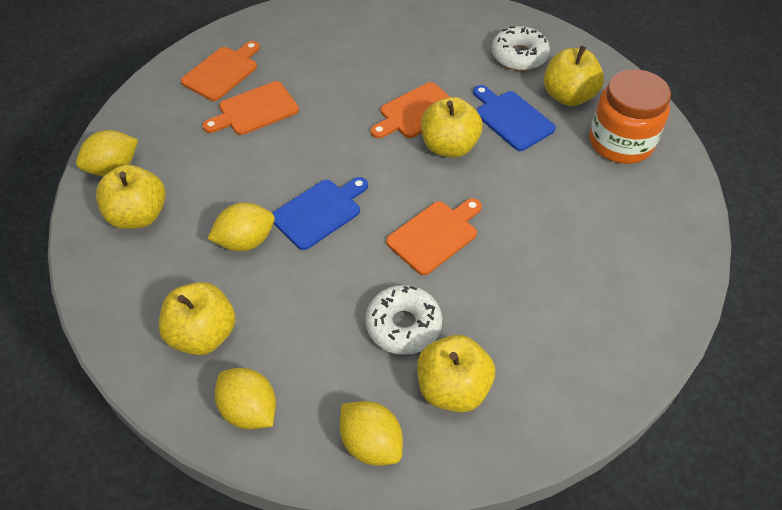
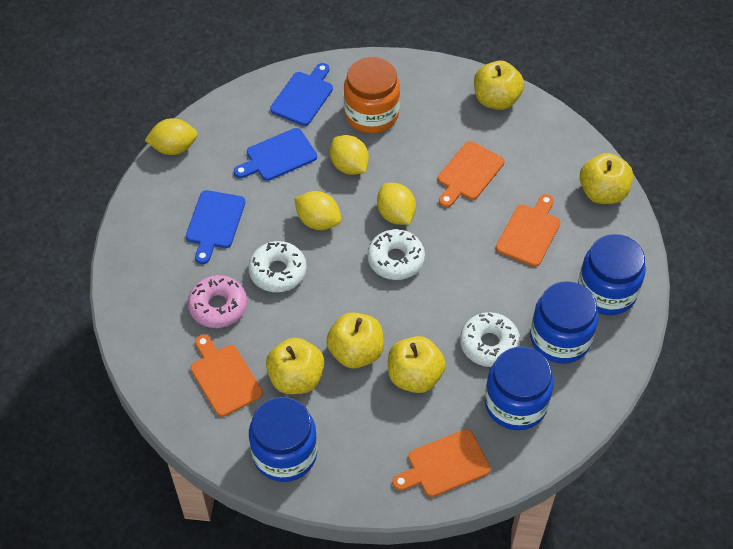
blue cutting board: [272,177,368,250] [473,85,556,151] = 2 -> [186,190,245,264] [234,128,317,181] [270,63,333,126] = 3
blue jar: none = 0 -> [249,397,317,482] [485,347,554,430] [530,281,598,364] [578,234,646,315] = 4
pink donut: none = 0 -> [188,275,247,328] = 1
white donut: [365,285,442,355] [491,26,550,71] = 2 -> [248,241,307,292] [367,229,425,280] [460,312,520,367] = 3

